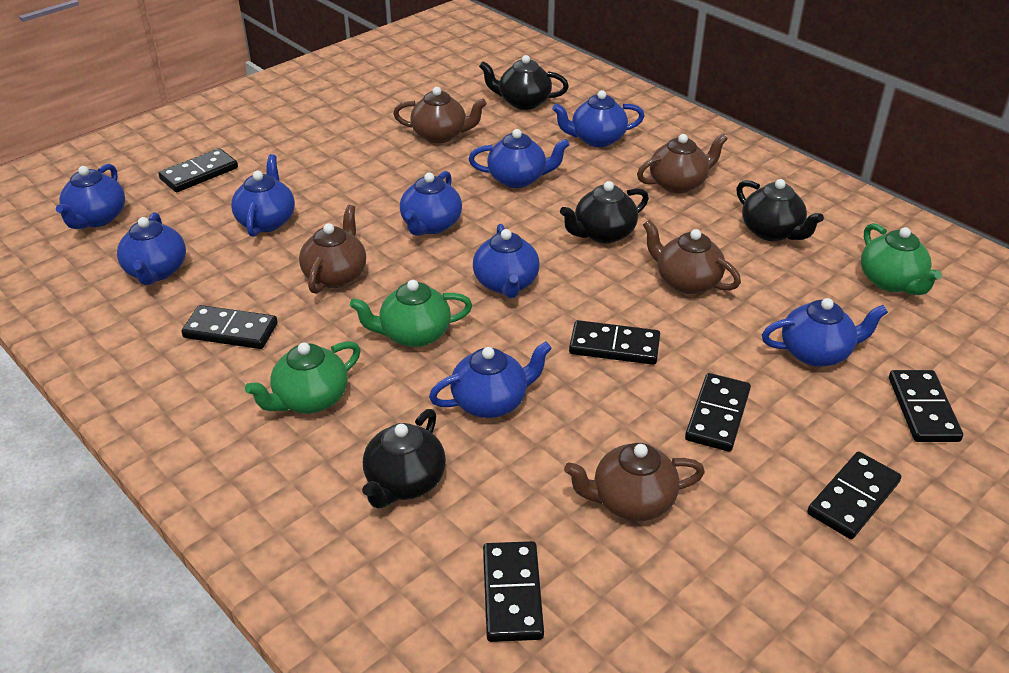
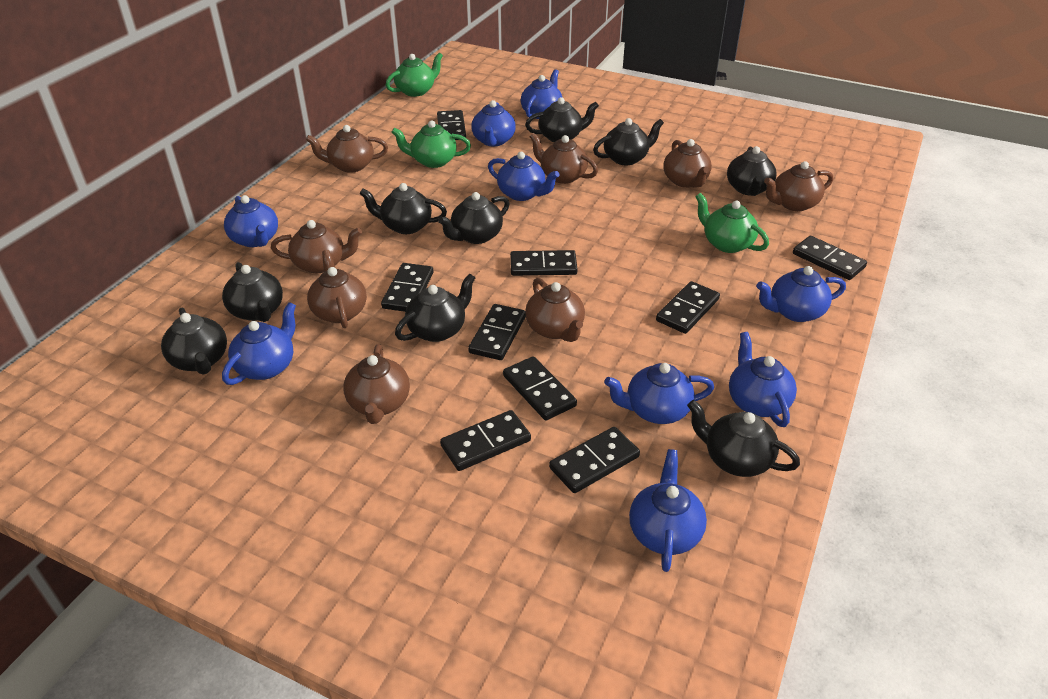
black domino: [158,148,238,192] [181,305,278,349] [483,541,544,642] [569,320,660,365] [685,373,751,452] [807,452,901,539] [889,370,963,442] = 7 -> [381,263,434,312] [437,110,466,140] [440,410,531,471] [468,304,526,360] [503,356,577,421] [510,250,577,276] [549,427,640,493] [656,281,720,334] [793,236,867,280] = 9
black teapot: [362,409,446,508] [479,55,569,110] [560,181,649,243] [736,179,824,241] = 4 -> [161,308,227,375] [222,262,283,322] [359,183,447,234] [395,274,475,342] [438,192,509,244] [525,97,599,142] [593,118,664,165] [687,400,800,477] [727,146,776,196] = 9
brown teapot: [299,205,366,294] [393,87,487,143] [564,443,705,521] [637,134,728,193] [643,220,741,294] = 5 -> [271,220,362,273] [306,125,388,173] [307,250,367,328] [343,344,410,424] [525,278,585,342] [529,133,598,184] [663,139,712,188] [764,161,833,211] = 8

